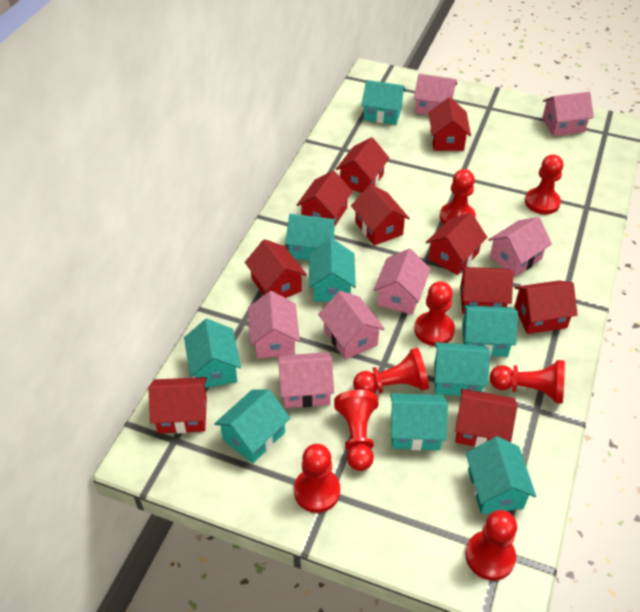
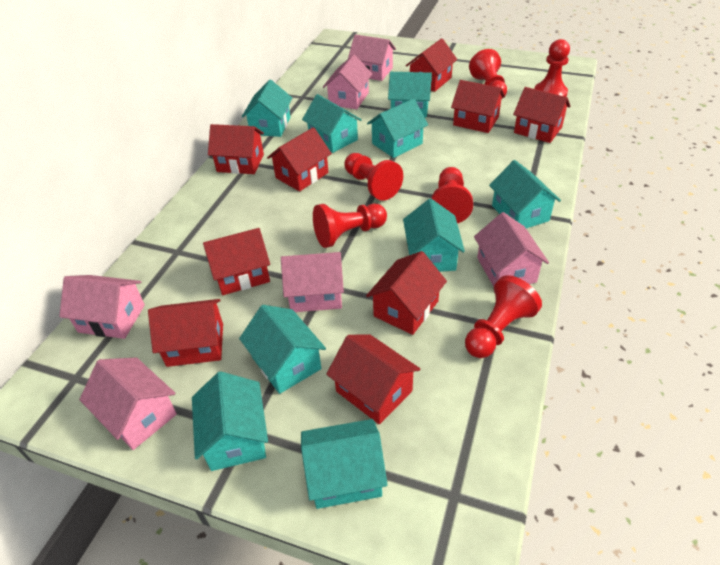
pink house: [248,291,300,358] [278,352,334,408] [318,291,385,360] [374,248,431,315] [414,73,457,116] [488,217,552,277] [542,92,594,136] = 7 -> [59,275,145,339] [79,358,177,450] [281,252,344,312] [323,54,373,109] [348,34,396,81] [474,212,549,287] = 6
red house: [148,377,207,434] [245,239,307,298] [297,171,353,227] [336,137,389,193] [351,184,410,246] [426,213,487,275] [429,97,471,151] [455,389,517,448] [460,267,514,314] [515,280,578,334] = 10 -> [148,299,223,367] [203,228,270,295] [208,124,264,174] [267,127,332,192] [326,335,420,424] [366,251,447,335] [406,38,457,92] [451,80,505,133] [513,87,571,143] = 9
red pawn: [294,444,340,513] [334,390,379,471] [353,348,429,393] [414,281,455,346] [440,169,476,224] [465,510,517,581] [489,360,565,404] [525,154,563,214] = 8 -> [313,203,387,248] [344,153,403,201] [431,167,473,223] [465,275,542,358] [469,49,507,99] [534,39,570,97] = 6

